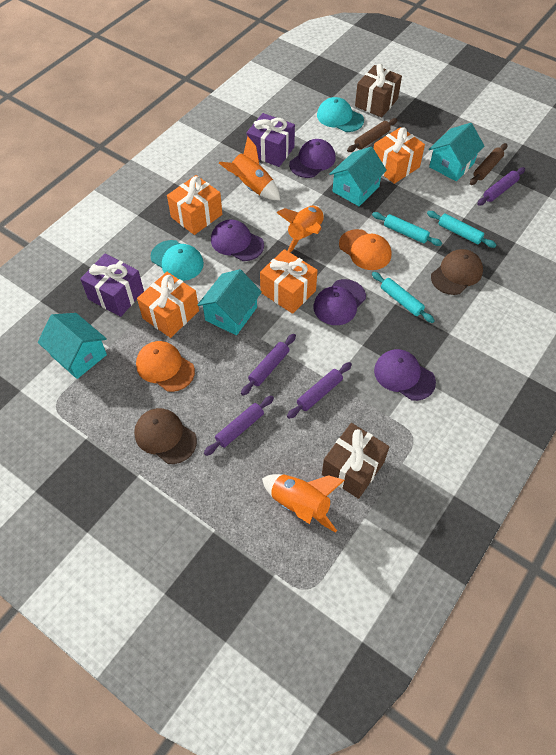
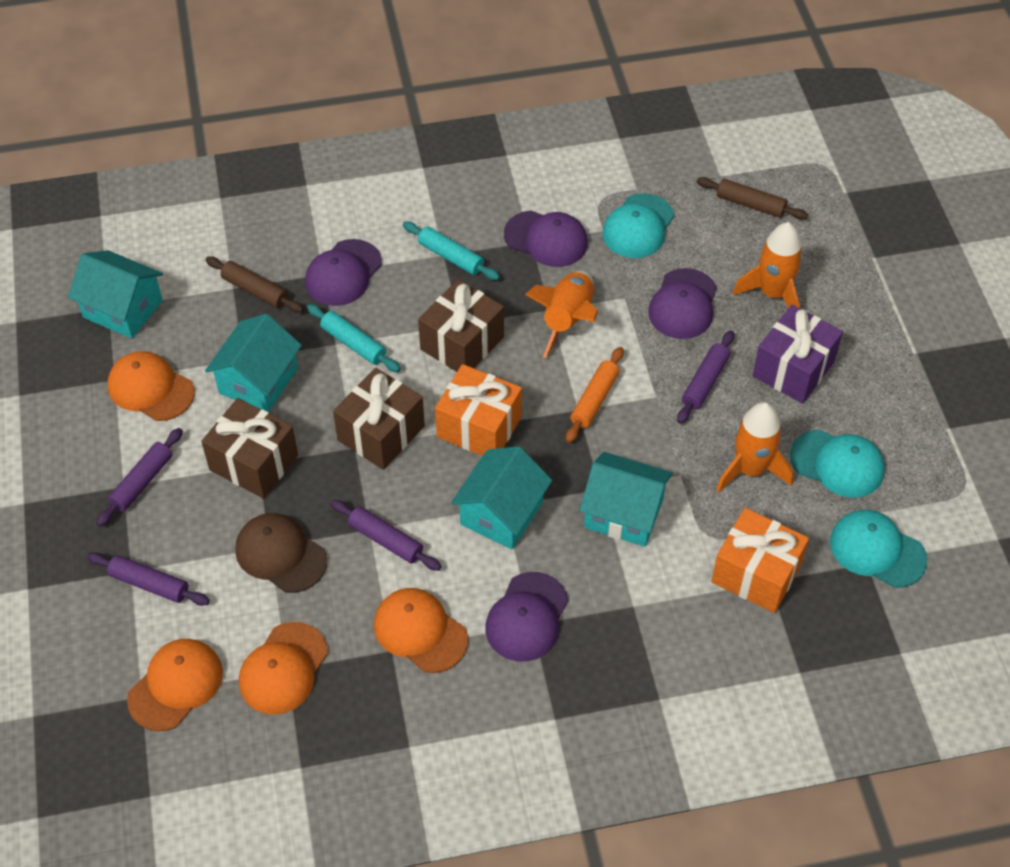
brown cap: [134,408,197,464] [431,249,483,295] = 2 -> [235,513,327,593] = 1
brown gift: [322,423,389,499] [355,64,402,117] = 2 -> [201,398,298,498] [333,368,425,470] [418,279,504,372] = 3
orange cap: [136,341,195,392] [339,229,391,270] = 2 -> [108,351,195,421] [127,639,223,731] [239,622,328,715] [374,588,468,673] = 4
orange gift: [137,272,199,338] [167,175,222,235] [260,249,318,314] [374,127,425,184] = 4 -> [435,364,522,456] [711,508,809,613] = 2
orange rolling pin: none = 0 -> [566,347,624,443] = 1
purple gift: [80,254,144,317] [247,113,295,167] = 2 -> [752,305,843,404] = 1
turquoise cap: [150,240,204,281] [317,97,364,132] = 2 -> [602,193,674,258] [790,429,885,498] [830,510,927,588] = 3
turquoise rolling pin: [372,212,442,246] [372,272,435,323] [427,211,496,248] = 3 -> [307,304,401,372] [403,222,500,280] = 2

